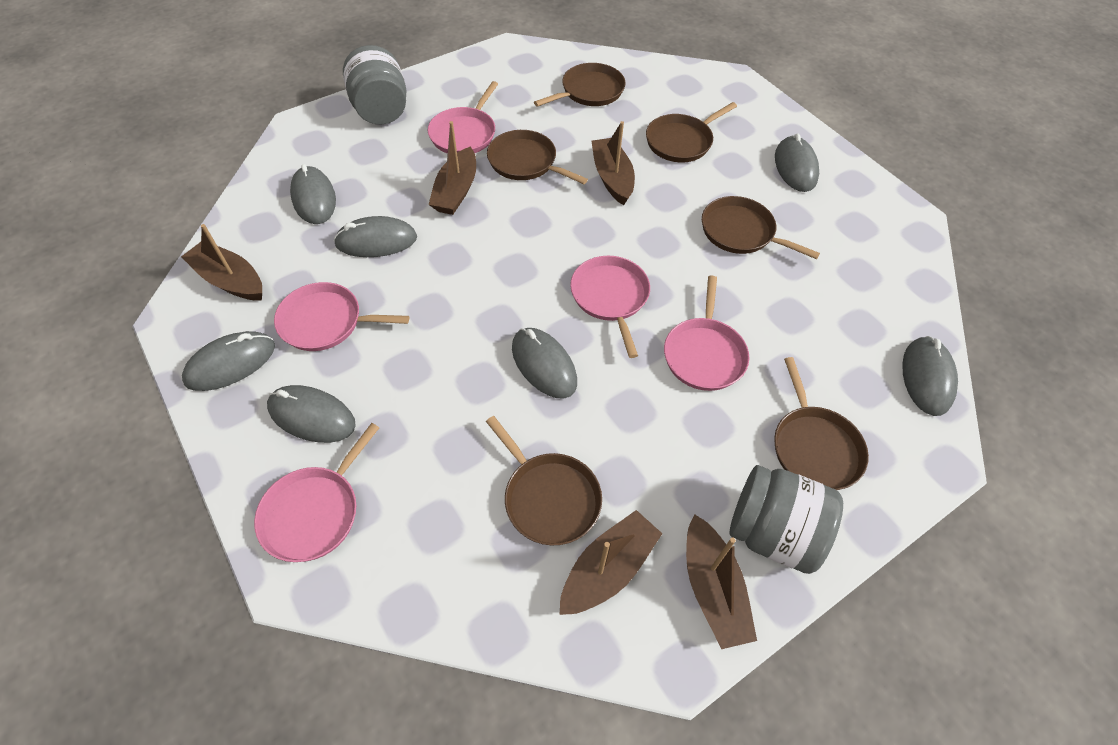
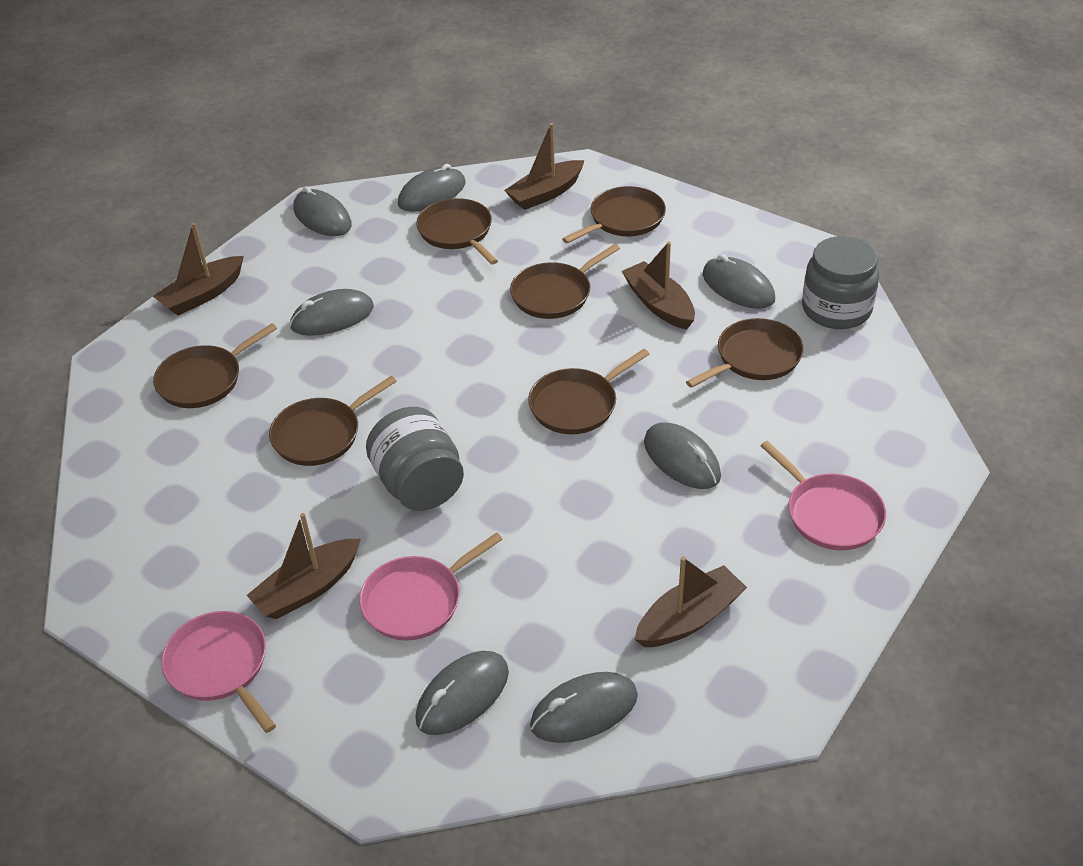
brown pan: [486,416,602,545] [487,130,588,184] [534,63,626,107] [646,102,737,162] [702,196,820,259] [774,357,869,490] = 6 -> [153,323,277,408] [269,376,397,466] [416,198,498,265] [510,244,620,319] [528,349,649,434] [562,186,666,243] [686,318,804,388] = 7
pink pan: [254,423,379,562] [274,282,409,351] [428,81,498,154] [570,256,650,358] [664,275,749,391] = 5 -> [161,611,276,733] [359,532,503,641] [760,441,886,550] = 3

